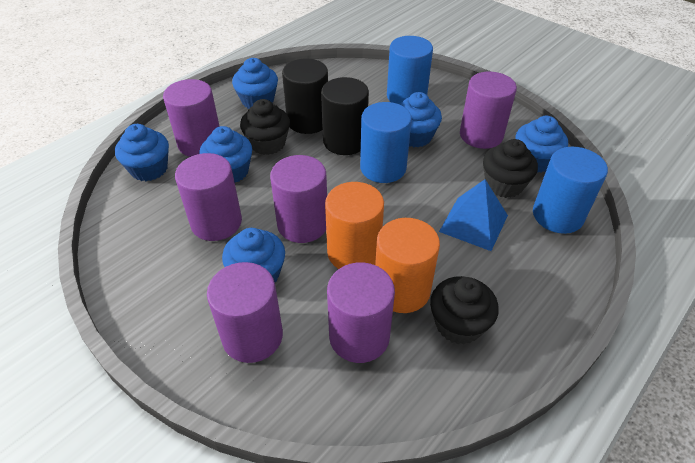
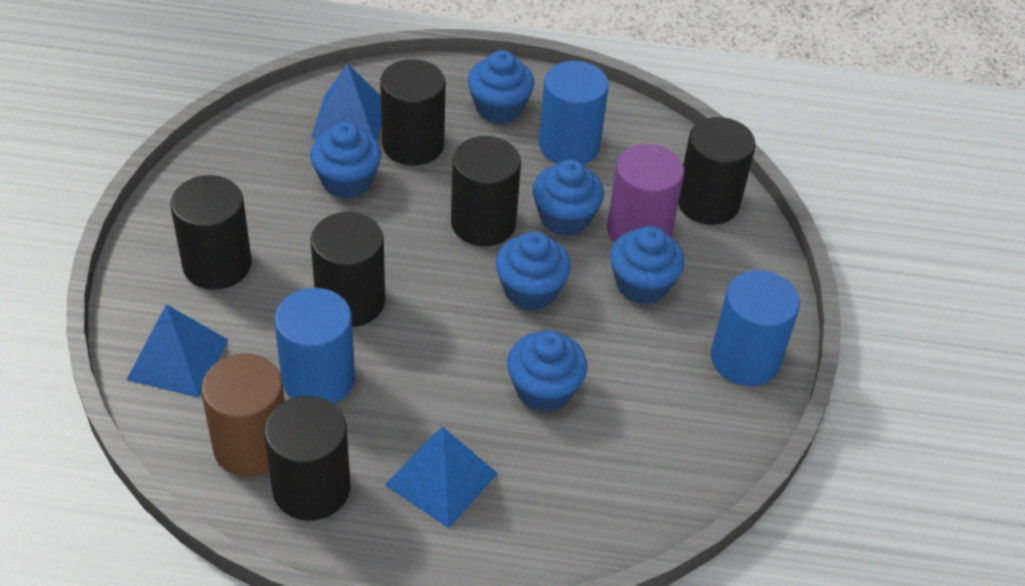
black cupcake: [240,99,290,155] [430,276,499,344] [483,139,538,198] = 3 -> none = 0
black cylinder: [282,59,328,134] [321,77,369,155] = 2 -> [170,175,251,290] [264,396,350,521] [310,212,385,327] [380,59,446,166] [451,136,521,246] [678,117,756,225] = 6
blue pyramid: [439,179,508,251] = 1 -> [126,304,228,398] [311,63,381,140] [385,427,498,528] = 3
brown cylinder: none = 0 -> [201,354,285,477] = 1
orange cylinder: [325,182,384,269] [375,218,440,313] = 2 -> none = 0
purple cylinder: [163,79,220,157] [175,153,242,241] [207,262,283,363] [270,155,327,243] [327,262,395,363] [460,72,517,149] = 6 -> [607,144,684,243] = 1

